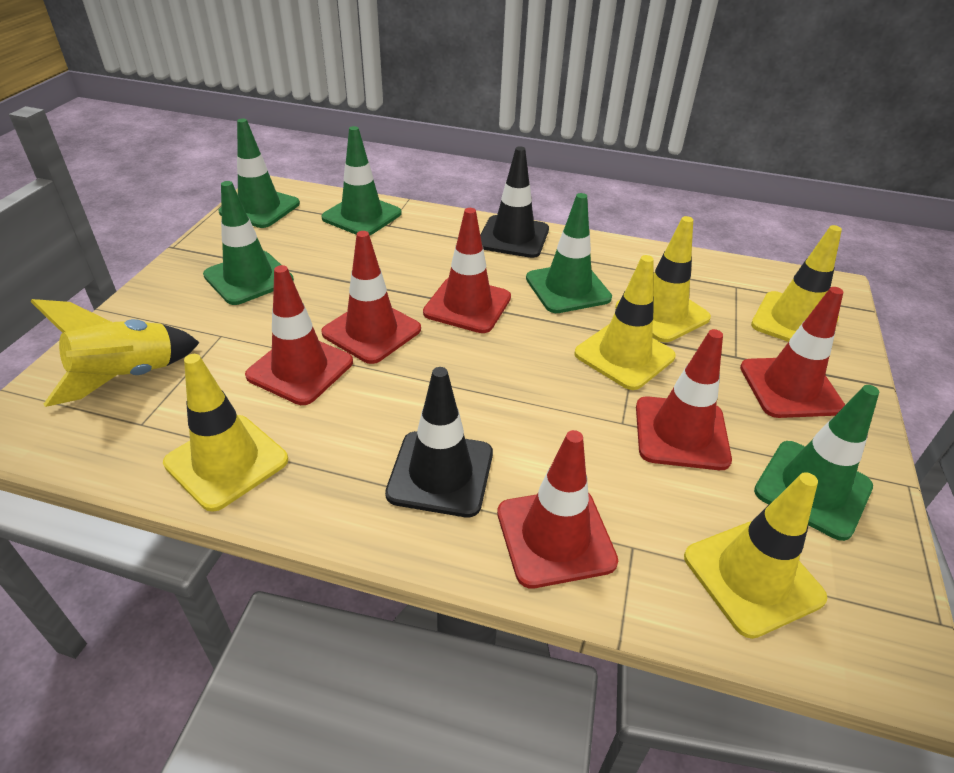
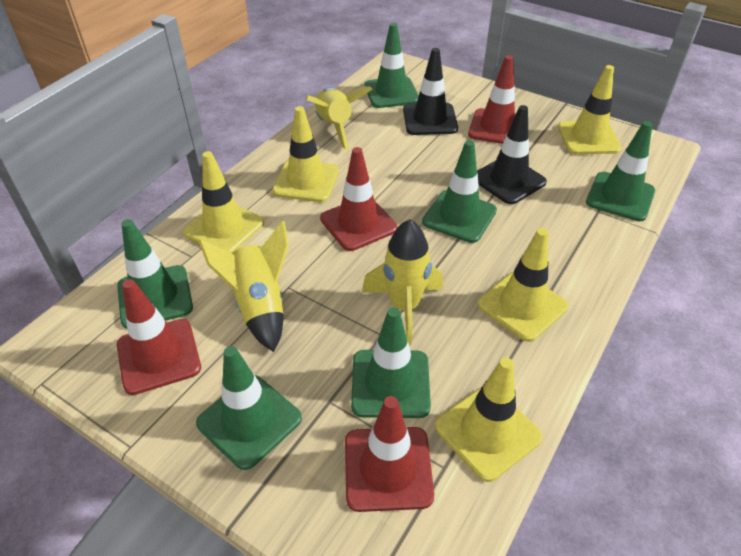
green traffic cone: [203,181,294,305] [218,119,300,228] [321,126,401,236] [526,193,612,313] [754,385,879,541] = 5 -> [117,219,193,329] [196,346,302,470] [351,307,431,418] [364,23,419,108] [422,140,497,243] [586,121,655,221] = 6
red traffic cone: [245,265,353,405] [321,231,421,364] [423,208,511,333] [497,430,618,588] [636,329,732,470] [740,287,845,418] = 6 -> [117,279,201,395] [320,147,397,251] [345,396,434,512] [468,55,516,144] = 4
yellow rocket: [31,299,200,407] = 1 -> [198,221,289,352] [306,86,373,150] [362,219,443,345] = 3

